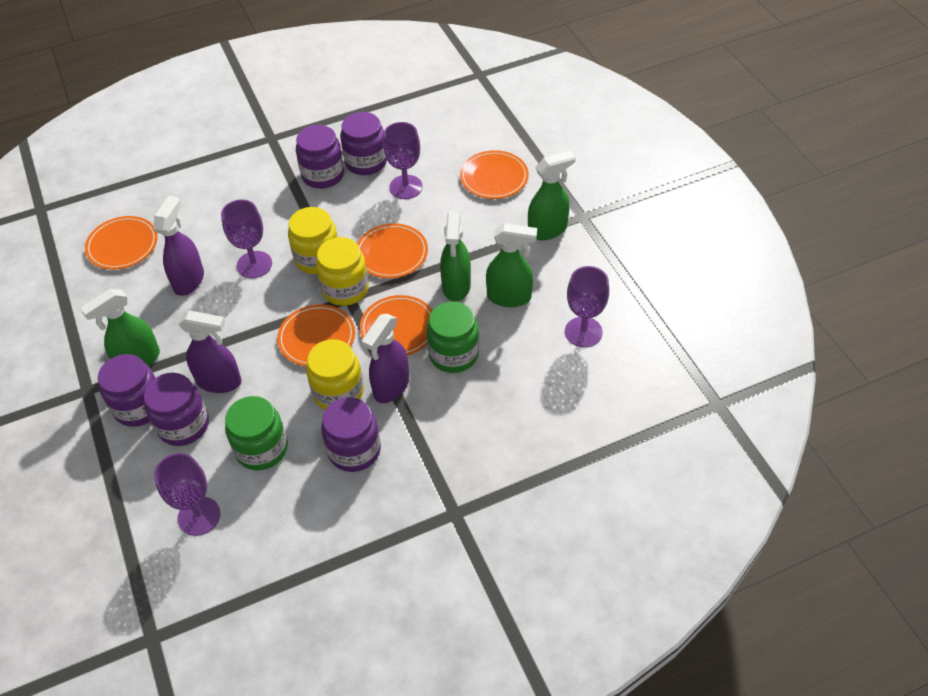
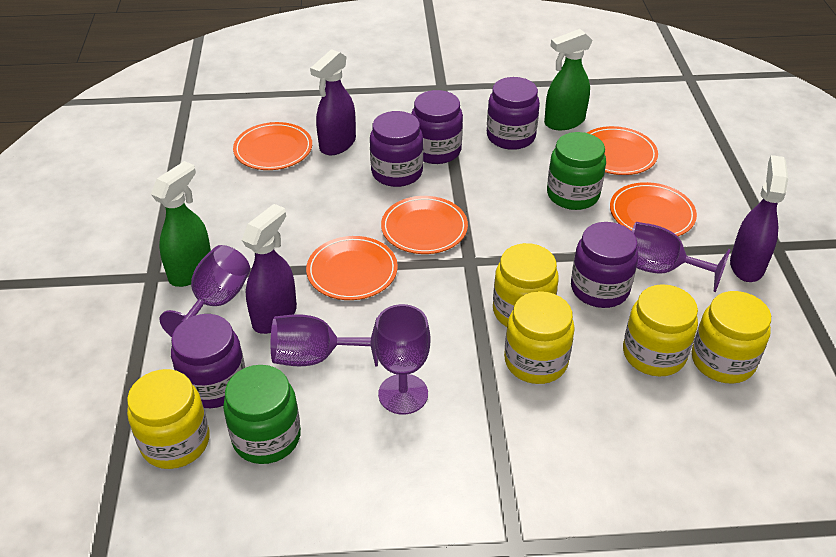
green spray bottle: [80,289,160,366] [440,212,471,302] [486,223,537,307] [528,150,576,240] = 4 -> [151,161,211,287] [544,29,593,130] = 2
yellow jar: [288,207,338,274] [306,339,364,410] [316,237,369,306] = 3 -> [127,369,209,469] [493,243,559,327] [504,291,575,384] [623,284,698,376] [692,291,771,384] = 5

